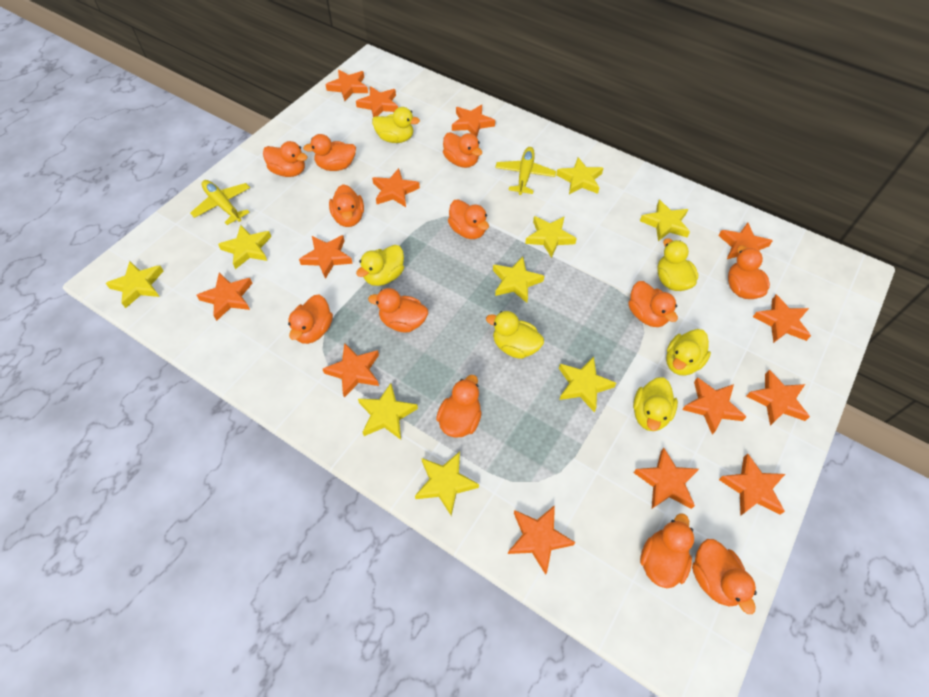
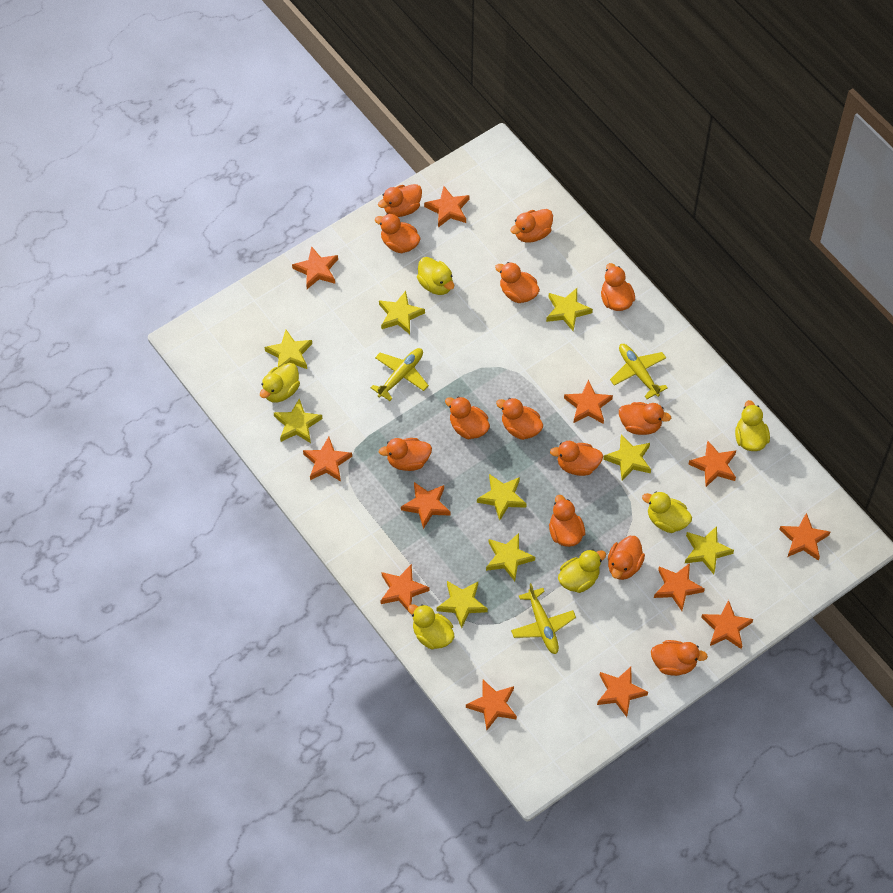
orange duck: [263,141,307,177] [288,295,333,344] [303,134,356,171] [329,184,364,227] [368,288,428,332] [436,375,482,438] [443,132,482,168] [448,200,489,239] [628,281,678,327] [640,513,694,588] [692,539,757,614] [728,245,770,299] = 12 -> [375,214,421,253] [378,184,422,217] [379,438,432,471] [445,396,490,439] [495,262,540,303] [496,398,543,440] [510,209,553,243] [549,495,585,547] [550,441,603,476] [601,263,635,311] [608,536,645,580] [619,402,671,435] [651,640,708,676] = 13
orange star: [196,273,252,321] [299,235,353,279] [323,343,379,398] [325,70,368,101] [356,86,398,117] [372,168,420,207] [452,104,495,137] [508,505,575,575] [634,448,699,509] [682,377,746,435] [719,223,773,259] [719,453,785,516] [746,370,810,426] [753,295,811,343] = 14 -> [292,246,338,289] [303,437,352,482] [380,564,429,612] [401,482,450,529] [424,186,470,227] [466,680,517,730] [564,380,613,424] [597,667,648,717] [654,563,705,611] [688,441,736,487] [701,600,753,649] [779,513,830,561] = 12
yellow plane: [190,180,250,225] [495,147,556,195] = 2 -> [370,348,429,401] [511,583,576,654] [610,344,668,399] = 3

